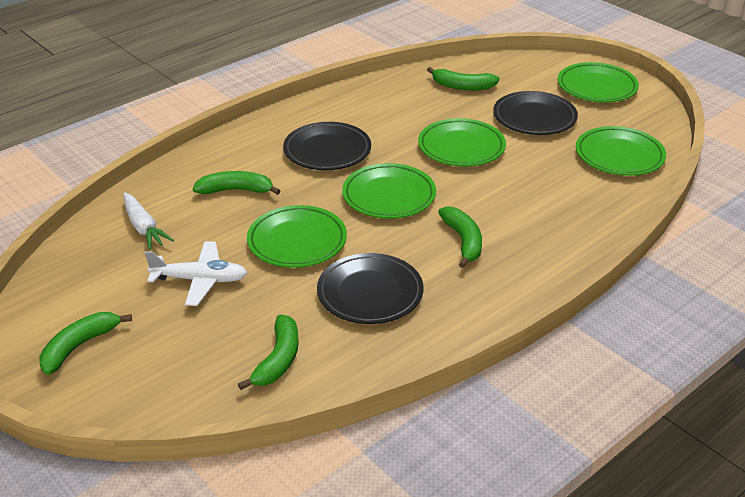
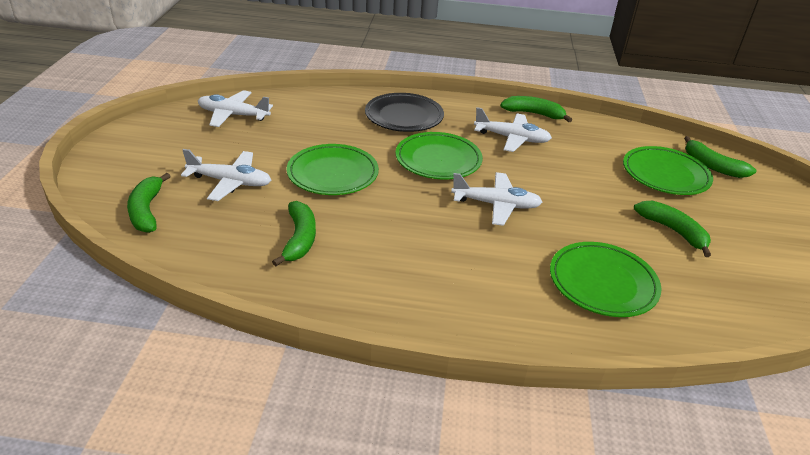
black plate: [283,122,371,170] [317,253,424,324] [493,91,578,135] = 3 -> [365,93,444,132] = 1
green plate: [247,205,347,268] [342,163,436,219] [418,118,506,167] [558,62,639,102] [576,126,666,176] = 5 -> [287,144,379,195] [396,132,483,179] [550,242,661,317] [623,146,713,195] = 4
white carrot: [123,192,174,250] = 1 -> none = 0
white plane: [145,241,247,306] = 1 -> [181,149,271,201] [198,90,273,127] [451,172,542,226] [474,107,552,152] = 4

